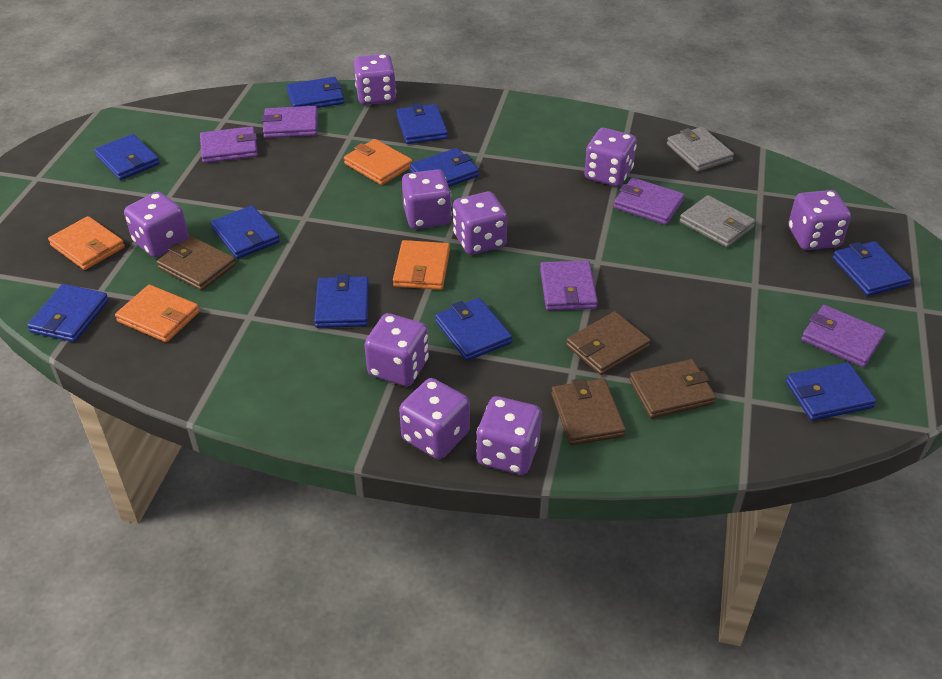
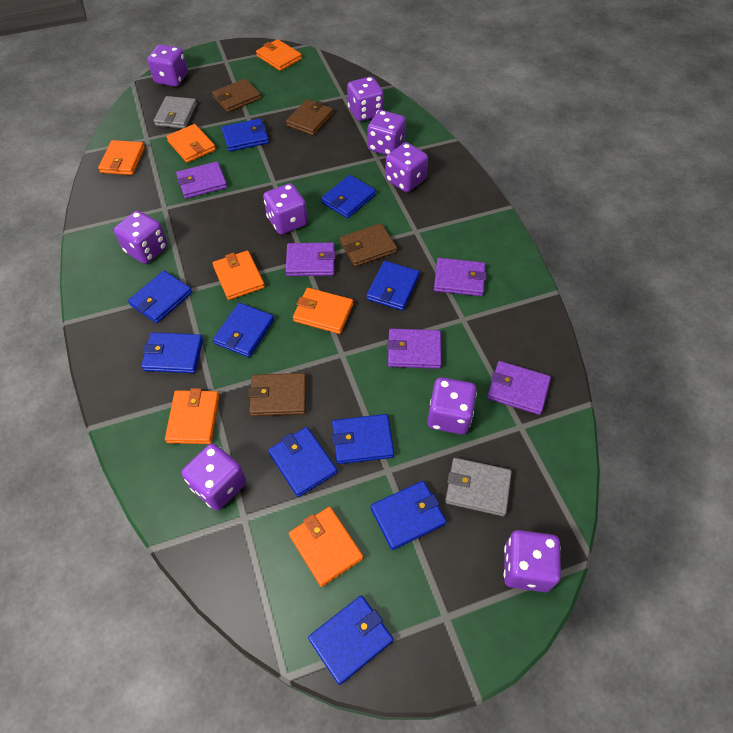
orange wallet: [48,216,125,270] [115,285,200,342] [344,139,413,185] [393,240,450,290] = 4 -> [98,140,145,175] [165,388,219,444] [166,124,216,163] [212,251,265,300] [256,39,302,71] [289,507,363,587] [293,288,353,334] = 7

